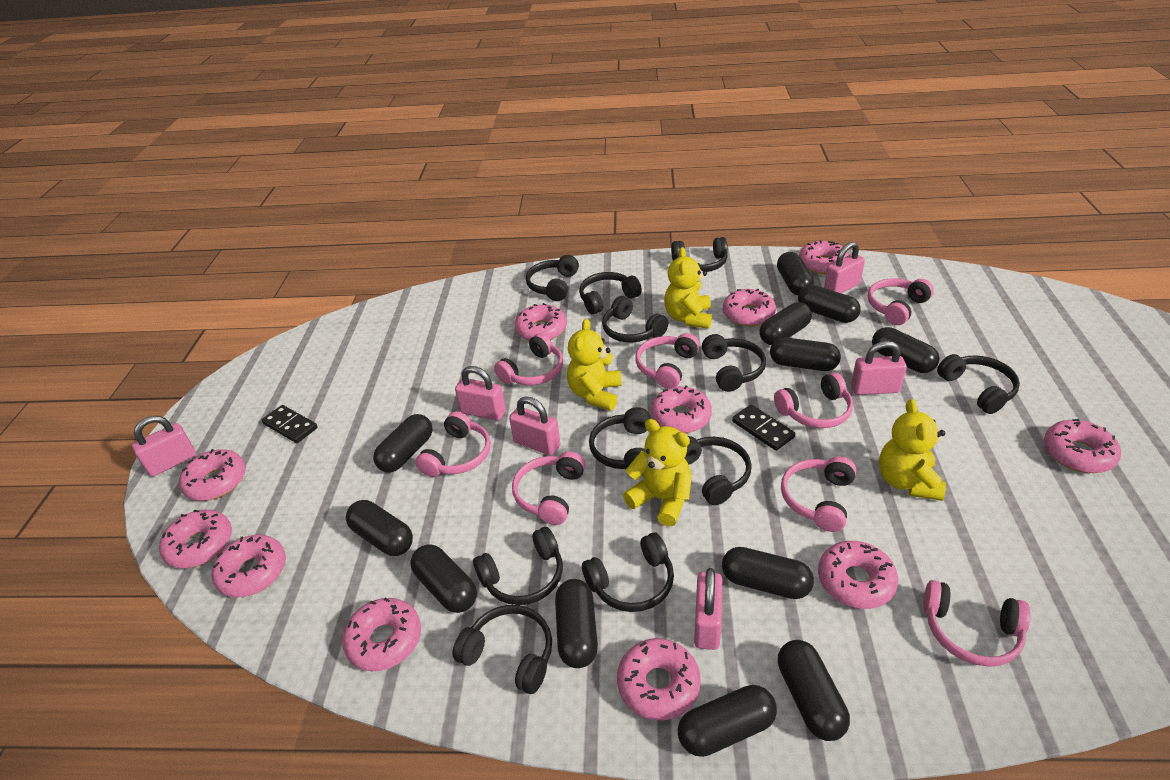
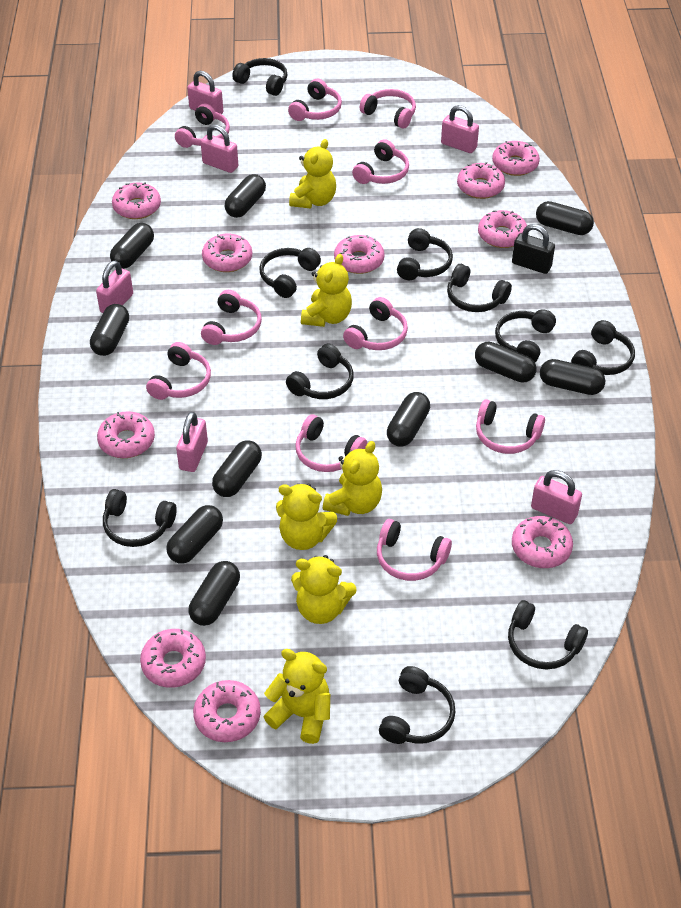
black capsule: [346,500,413,556] [373,414,433,472] [410,544,477,613] [555,579,598,668] [678,685,777,757] [722,547,814,599] [759,302,812,345] [770,337,841,371] [777,252,814,295] [778,640,850,741] [798,285,861,323] [872,327,939,373] = 12 -> [90,304,129,356] [110,223,154,269] [166,505,223,564] [188,561,240,626] [212,440,262,497] [225,174,266,218] [387,392,430,447] [475,342,536,383] [536,201,594,235] [540,359,605,395] = 10
black domino: [262,405,318,443] [732,404,795,451] = 2 -> none = 0
black headphones: [452,605,552,694] [473,527,563,605] [526,255,579,301] [579,272,642,315] [582,533,674,612] [589,407,651,475] [602,296,668,343] [671,237,728,272] [685,436,752,505] [702,334,766,392] [937,354,1020,414] = 11 -> [103,489,177,547] [232,58,288,96] [259,248,321,298] [286,343,353,399] [379,666,455,744] [397,228,453,280] [447,264,512,312] [495,309,556,362] [508,600,588,669] [571,320,635,375] = 10
black padlock: none = 0 -> [512,224,555,274] = 1
pink donut: [159,509,232,568] [179,449,246,501] [212,535,286,597] [342,598,421,671] [515,303,567,341] [617,638,701,720] [651,385,712,433] [723,289,776,326] [799,240,849,274] [818,541,898,609] [1044,419,1121,473] = 11 -> [97,411,155,458] [112,182,161,219] [140,629,206,688] [193,680,261,742] [202,234,252,272] [334,235,385,274] [457,162,505,199] [478,210,527,248] [492,141,540,176] [512,516,573,568] = 10
pink headphones: [415,411,491,477] [494,333,563,385] [512,451,586,525] [635,333,700,389] [774,373,853,428] [781,456,856,532] [868,278,934,325] [923,580,1031,667] = 8 -> [146,342,211,400] [175,104,230,148] [201,290,262,345] [288,79,342,121] [295,414,367,472] [343,297,408,350] [352,139,409,184] [360,89,416,129] [377,519,452,581] [476,399,545,454] = 10
yellow teddy bear: [567,319,622,411] [623,419,692,527] [664,247,712,329] [879,399,946,501] = 4 -> [264,649,330,744] [276,483,337,550] [289,139,336,209] [291,555,357,624] [301,254,352,327] [323,441,382,516] = 6

